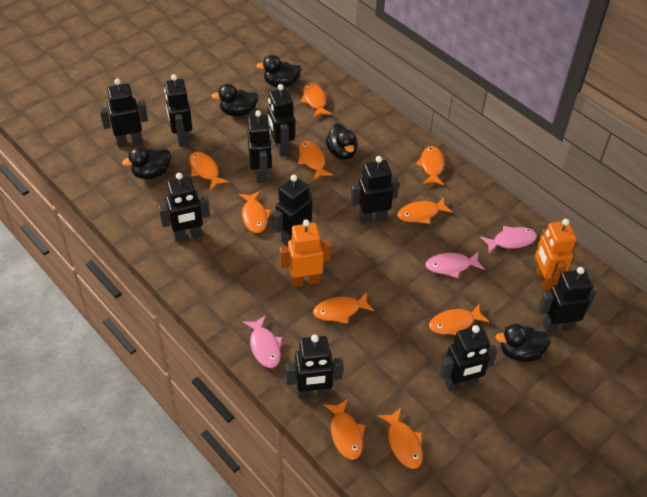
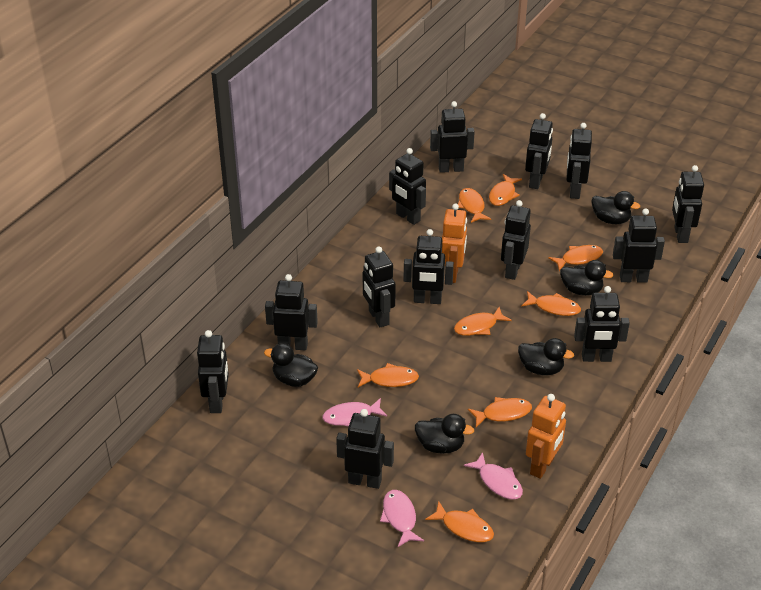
black robot: [100,78,148,148] [159,173,210,242] [164,74,192,147] [247,110,272,183] [267,84,295,157] [273,175,312,247] [286,334,343,399] [351,156,399,224] [440,325,497,392] [538,267,596,333] = 10 -> [197,330,229,413] [265,274,318,350] [336,409,394,489] [363,246,396,327] [389,148,426,225] [404,229,454,304] [430,101,475,173] [501,200,531,280] [525,113,553,189] [566,123,592,199] [574,286,630,362] [613,209,665,283] [672,165,704,243] = 13
orange fish: [189,152,229,190] [239,191,271,233] [298,141,333,181] [300,83,332,118] [313,292,374,324] [323,399,365,460] [377,408,423,469] [397,197,453,224] [416,146,444,185] [429,304,490,335] = 10 -> [357,363,419,387] [425,501,494,542] [454,307,512,336] [458,188,491,223] [468,397,532,427] [489,174,522,206] [521,291,581,316] [548,245,603,271] = 8

